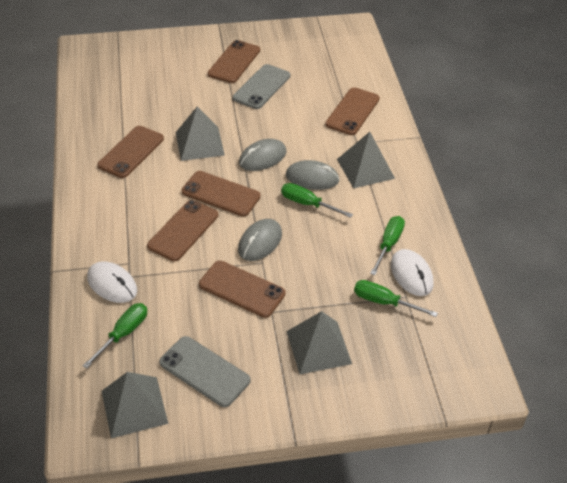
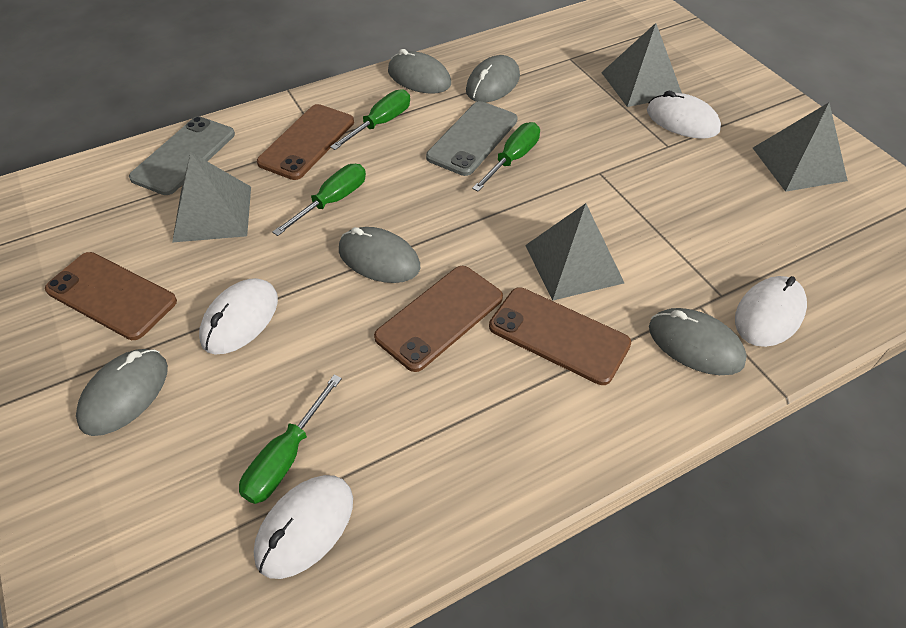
brown phone: [97,126,164,178] [147,200,218,261] [181,171,261,217] [199,260,286,318] [207,40,260,83] [325,87,380,135] = 6 -> [45,252,177,340] [257,104,354,180] [374,266,503,372] [489,287,631,385] = 4
grey mouse: [238,219,282,261] [239,139,286,171] [286,160,340,190] = 3 -> [76,349,168,436] [339,227,421,283] [388,49,451,94] [466,55,520,103] [649,308,747,375] = 5
white mouse: [87,261,137,303] [391,249,434,296] = 2 -> [199,278,278,354] [254,475,353,579] [647,91,721,139] [735,276,807,347] = 4

